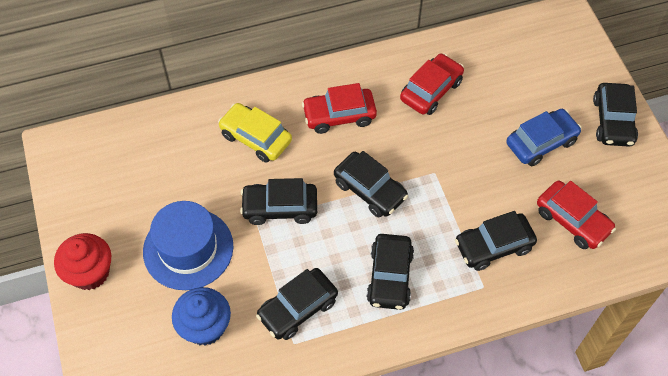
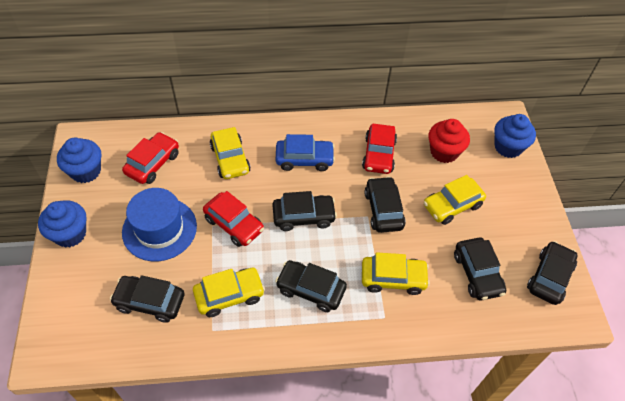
blue cupcake: [172,287,231,345] = 1 -> [38,200,86,248] [57,138,102,183] [494,114,536,158] = 3
yellow car: [218,103,292,163] = 1 -> [193,268,265,317] [210,127,251,179] [362,252,430,295] [424,175,486,225] = 4

